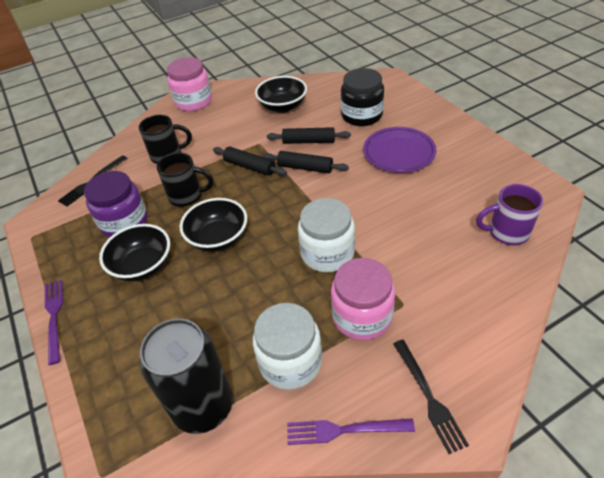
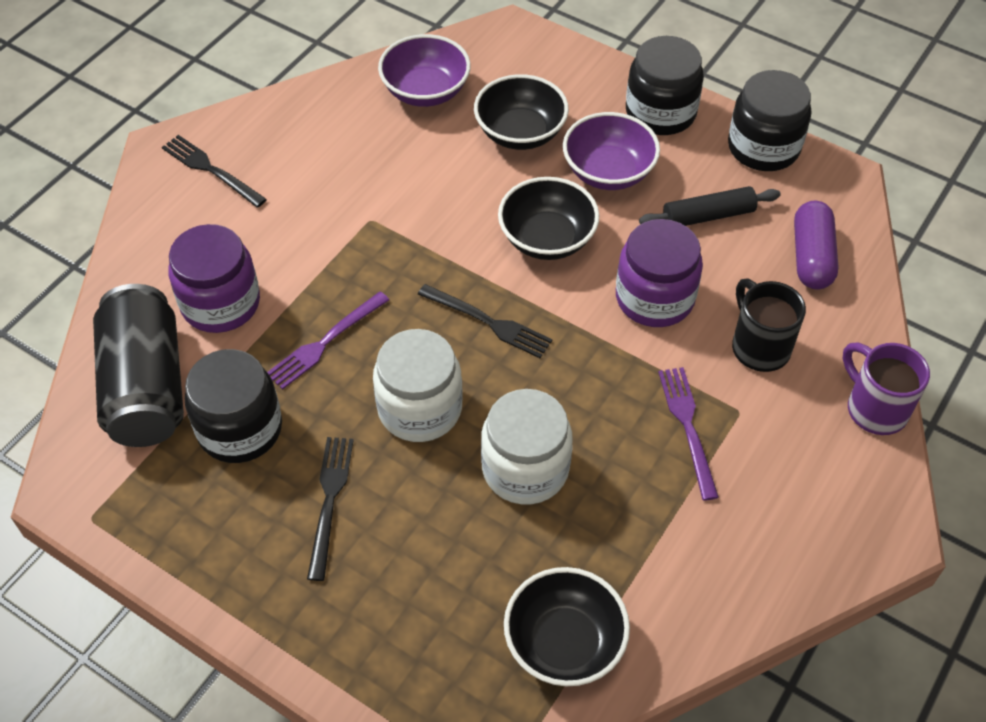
black fork: [58,155,127,207] [394,340,469,454] = 2 -> [162,135,267,208] [307,437,354,581] [418,284,552,358] = 3
black jar: [341,68,384,126] = 1 -> [185,349,282,463] [626,36,704,135] [728,70,811,171] = 3
black mug: [139,115,192,164] [157,152,214,206] = 2 -> [732,278,806,372] = 1
black rolling pin: [213,147,287,176] [263,151,349,173] [267,127,351,144] = 3 -> [639,186,781,226] = 1
pink jar: [167,57,212,111] [331,258,395,340] = 2 -> none = 0
purple bowl: none = 0 -> [378,34,471,107] [563,112,660,190] = 2
purple capsule: none = 0 -> [794,201,839,289] = 1
purple jar: [84,171,148,237] = 1 -> [169,224,260,333] [616,219,703,327] = 2
purple plate: [363,127,436,173] = 1 -> none = 0

